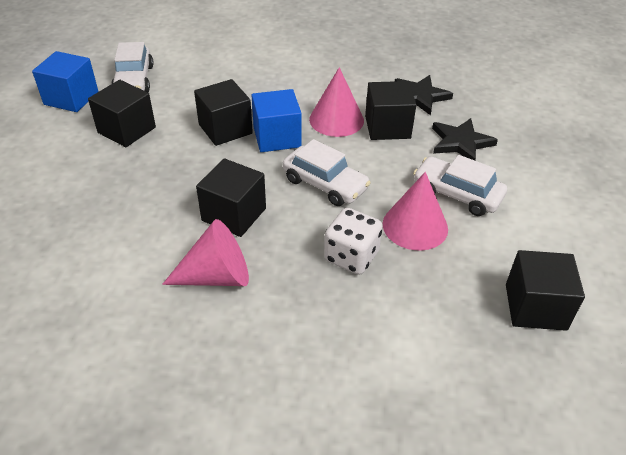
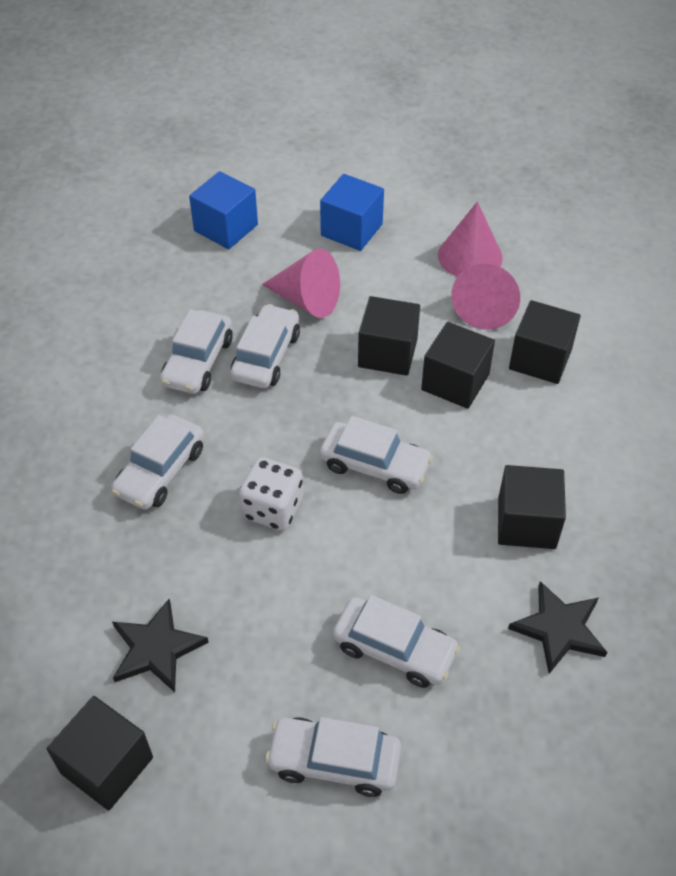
white car: [111,42,154,92] [283,139,371,206] [413,155,507,216] = 3 -> [111,415,204,510] [160,309,233,394] [230,304,300,388] [265,717,401,797] [320,416,433,494] [333,595,460,688] = 6

